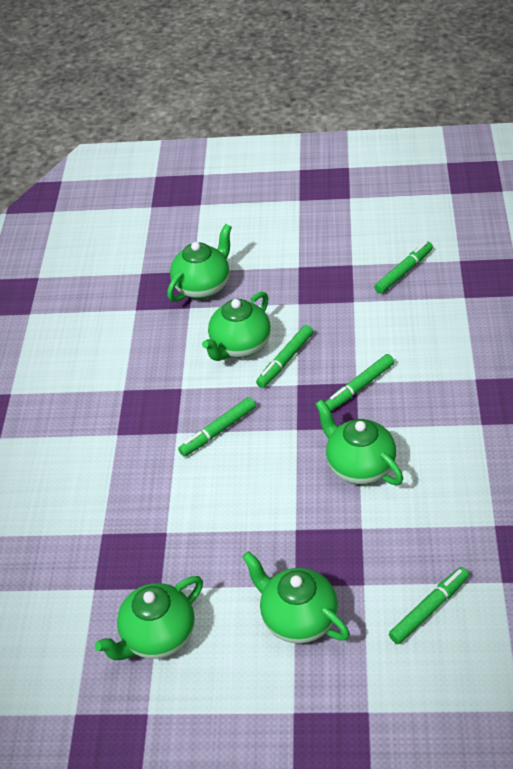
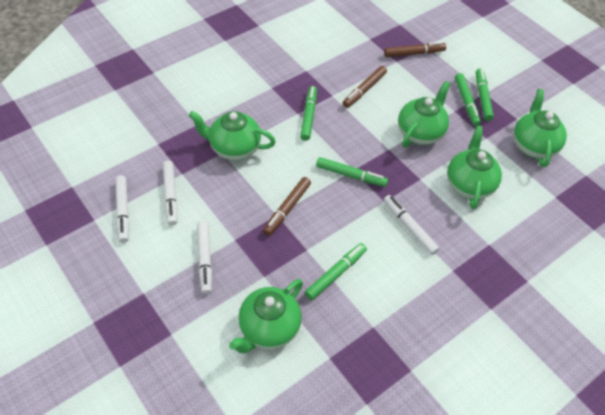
brown marker: none = 0 -> [263,177,311,236] [343,66,387,108] [384,42,446,57] = 3
white marker: none = 0 -> [115,175,129,243] [163,160,177,226] [197,221,212,294] [384,195,440,255] = 4

